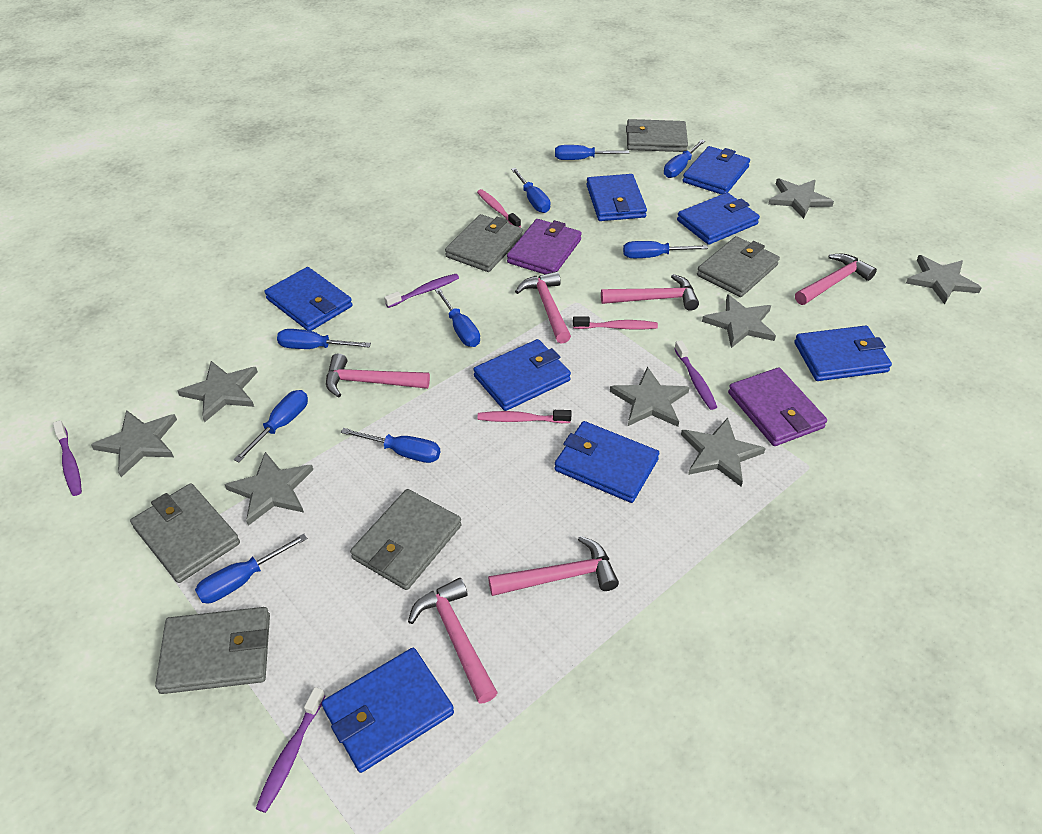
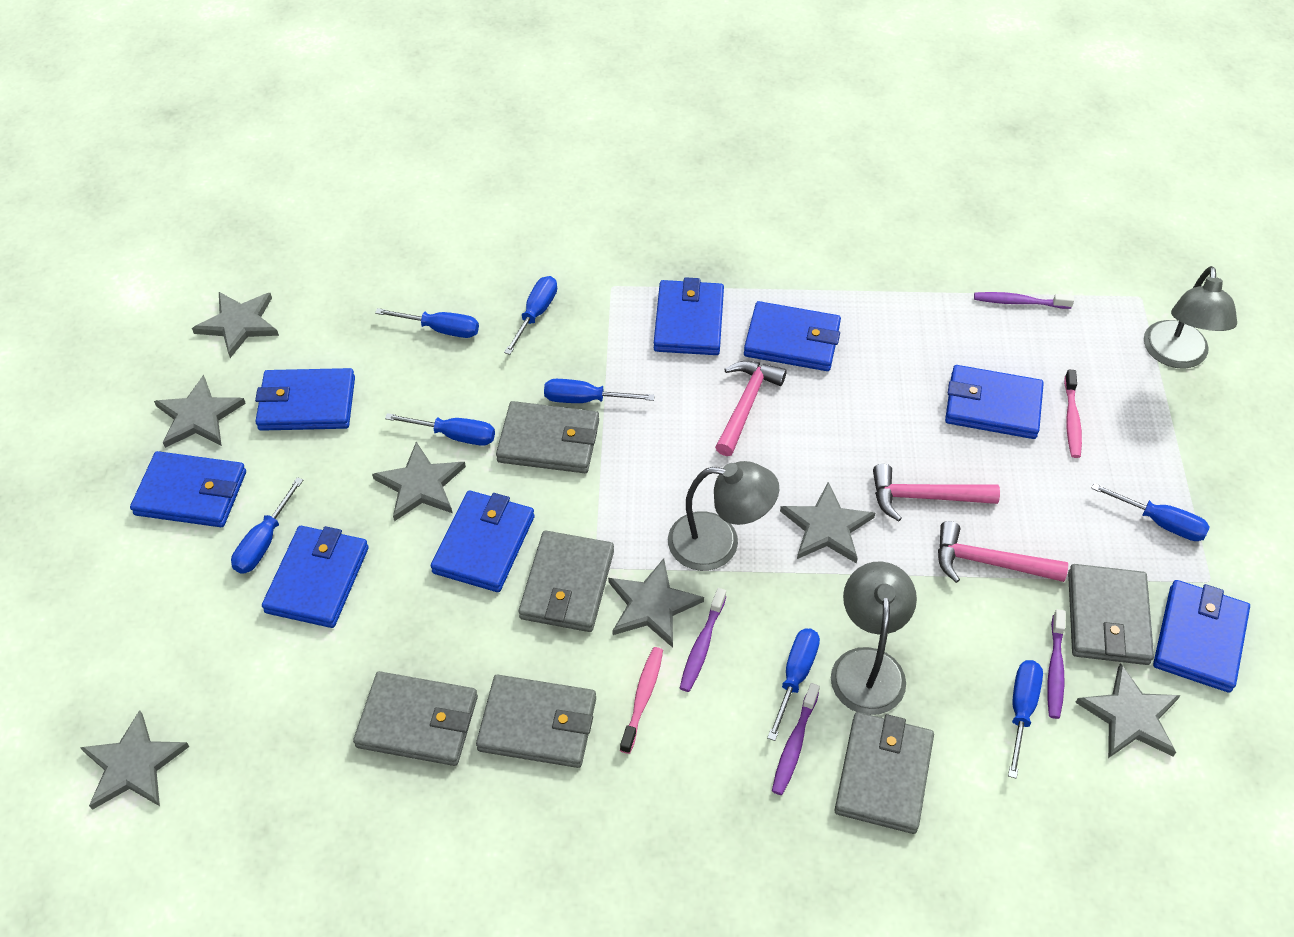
blue screwdriver: [195,534,308,603] [234,390,308,463] [277,329,371,349] [341,428,440,463] [435,288,480,347] [511,168,550,213] [555,145,629,160] [623,241,708,258] [664,139,705,178] = 9 -> [231,477,303,574] [375,308,479,338] [385,413,495,446] [504,276,557,355] [544,379,655,403] [767,628,820,741] [1008,660,1043,779] [1091,483,1210,541] = 8
grey lamp: none = 0 -> [668,461,779,571] [831,561,917,715] [1144,266,1237,368] = 3
grey star: [91,410,177,477] [178,361,258,423] [224,452,313,526] [610,367,690,427] [681,418,766,487] [702,294,776,348] [768,178,834,219] [906,255,981,305] = 8 -> [80,710,190,810] [154,375,246,448] [192,292,279,358] [372,442,466,521] [608,558,704,648] [780,482,875,564] [1075,663,1181,758] = 7
pink hammer: [326,353,430,398] [408,578,498,704] [488,536,619,596] [515,271,571,344] [601,274,699,311] [795,254,877,305] = 6 -> [715,361,787,456] [873,464,1000,521] [938,521,1068,583] = 3
pink toothbrush: [477,189,521,227] [477,410,571,423] [573,316,658,329] = 3 -> [620,647,663,754] [1064,370,1082,458] = 2
purple wallet: [507,219,582,274] [728,367,827,446] = 2 -> none = 0

